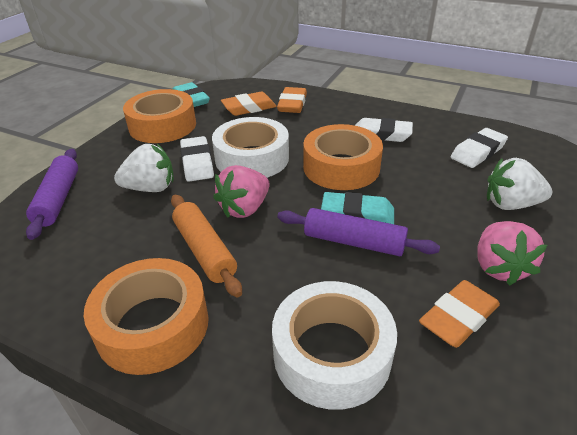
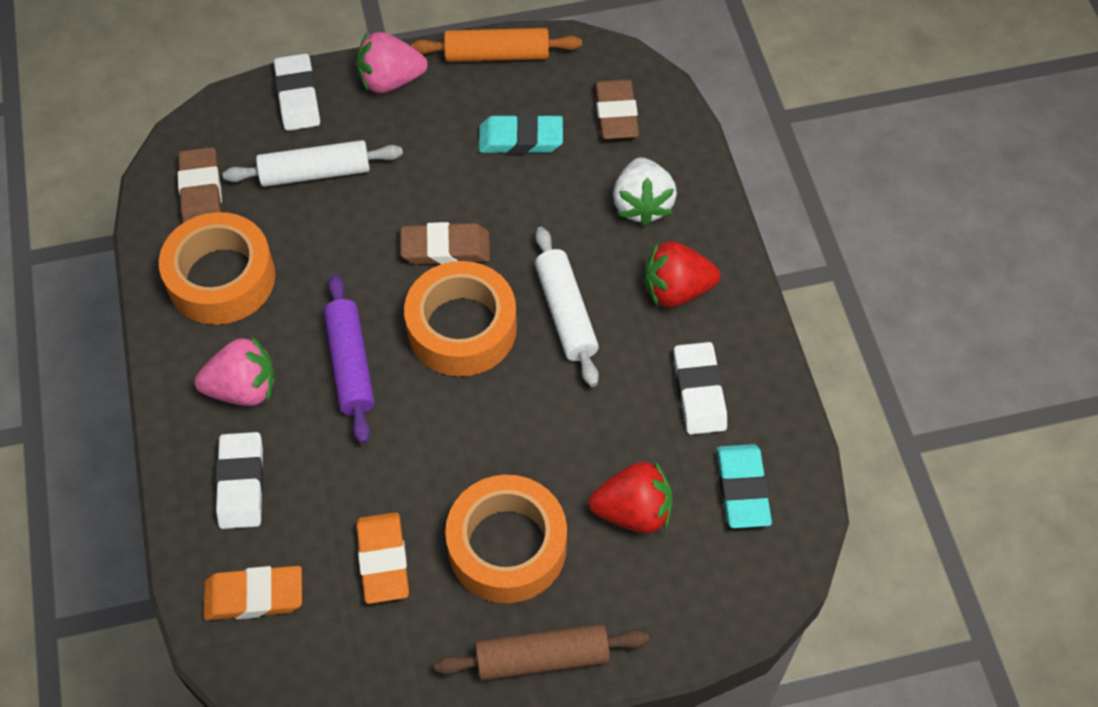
brown eraser: none = 0 -> [178,147,222,223] [401,222,490,265] [595,79,639,139] = 3
brown rolling pin: none = 0 -> [434,624,649,680] = 1
orange eraser: [221,92,277,116] [277,87,307,113] [419,280,500,348] = 3 -> [203,566,302,620] [357,512,409,604] = 2
purple rolling pin: [26,149,78,240] [277,208,440,256] = 2 -> [323,274,375,444] = 1
red strawberry: none = 0 -> [589,461,673,534] [645,241,720,307] = 2
white rolling pin: none = 0 -> [223,140,403,187] [535,227,599,387] = 2
white strawberry: [114,144,174,192] [487,158,552,210] = 2 -> [613,157,677,226] = 1
white tape: [212,117,289,178] [272,281,397,410] = 2 -> none = 0

